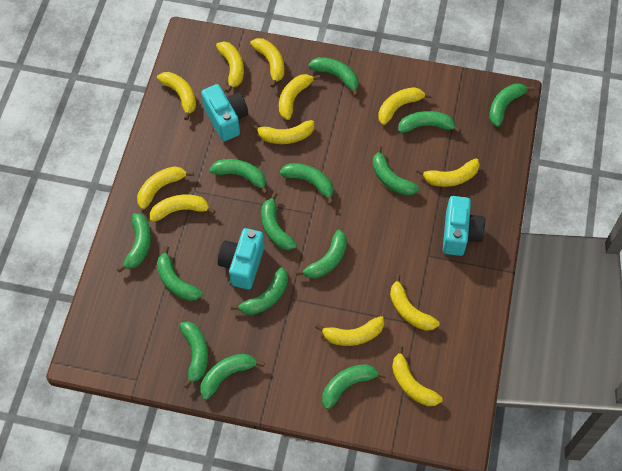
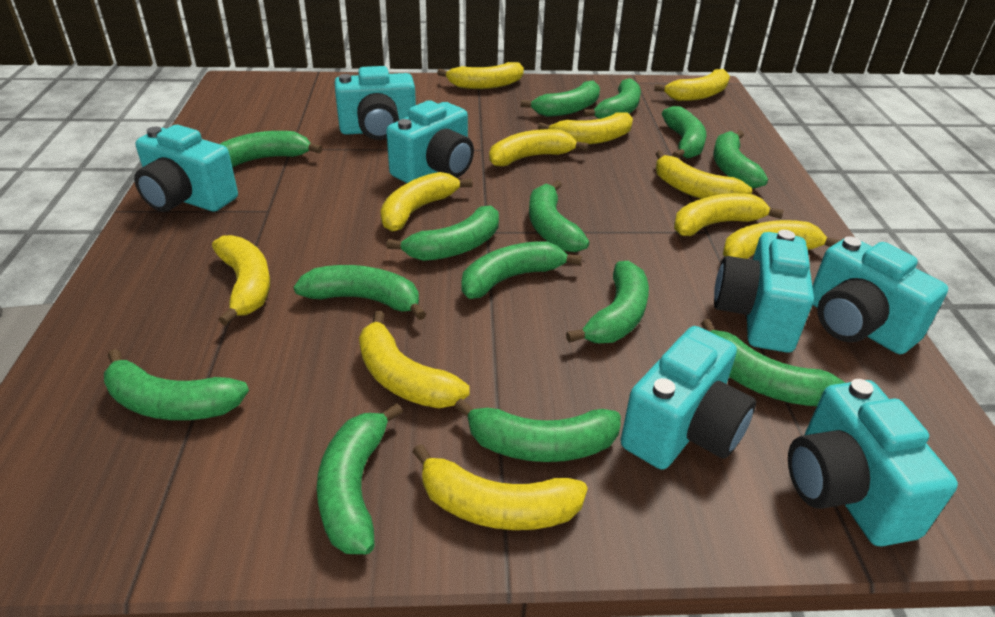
turquoise camera: [201,84,248,141] [218,228,264,290] [443,196,485,256] = 3 -> [134,125,238,212] [335,66,416,140] [386,100,474,183] [621,326,756,470] [714,230,814,353] [788,379,958,547] [812,236,948,354] = 7
yellow banana: [137,166,194,210] [150,194,215,222] [157,72,196,120] [216,41,244,93] [250,38,284,88] [252,120,314,144] [279,74,320,120] [315,316,384,346] [378,87,432,125] [390,274,440,331] [392,346,442,406] [417,159,480,187] = 12 -> [212,235,270,326] [359,311,470,408] [380,172,473,232] [412,444,588,530] [437,62,524,89] [489,129,589,166] [538,112,633,145] [654,69,730,101] [656,151,752,199] [674,193,784,236] [723,220,841,259] = 11

